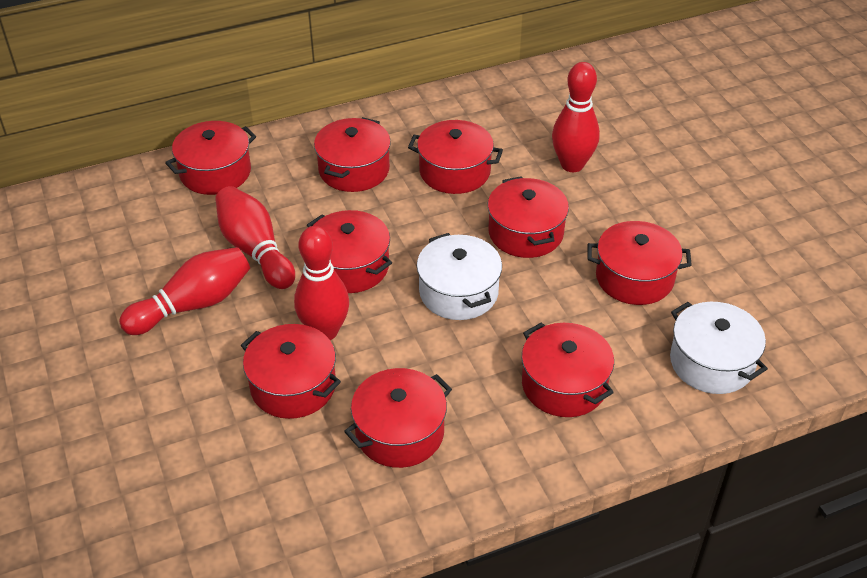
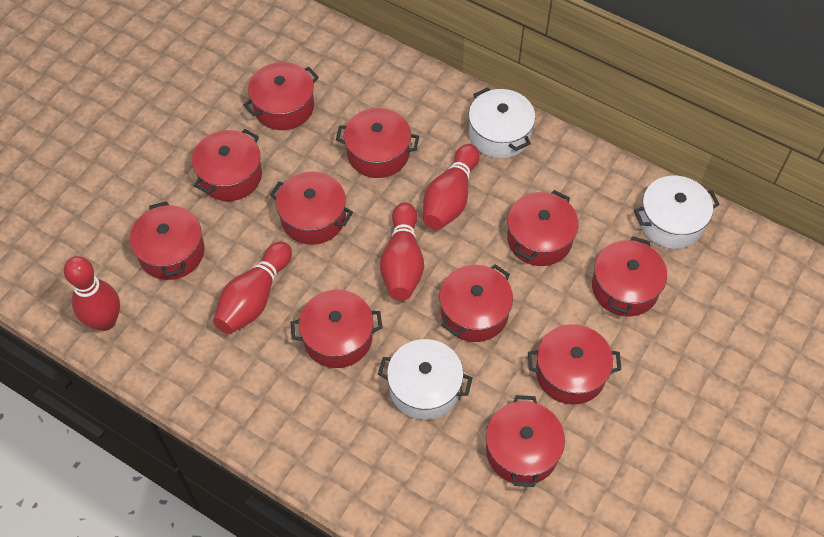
red pot: [165,121,256,195] [241,324,341,419] [307,210,392,293] [314,117,391,192] [344,368,452,468] [408,120,503,194] [488,176,569,258] [522,323,614,417] [587,221,692,305] = 9 -> [130,201,205,280] [192,129,262,201] [243,62,319,130] [270,172,353,245] [290,290,382,368] [336,108,419,178] [439,264,513,342] [486,395,565,487] [507,190,578,266] [528,324,621,405] [592,236,667,317] = 11
white pot: [417,233,502,320] [670,302,768,394] = 2 -> [378,339,472,420] [469,87,535,158] [634,176,720,249] = 3

